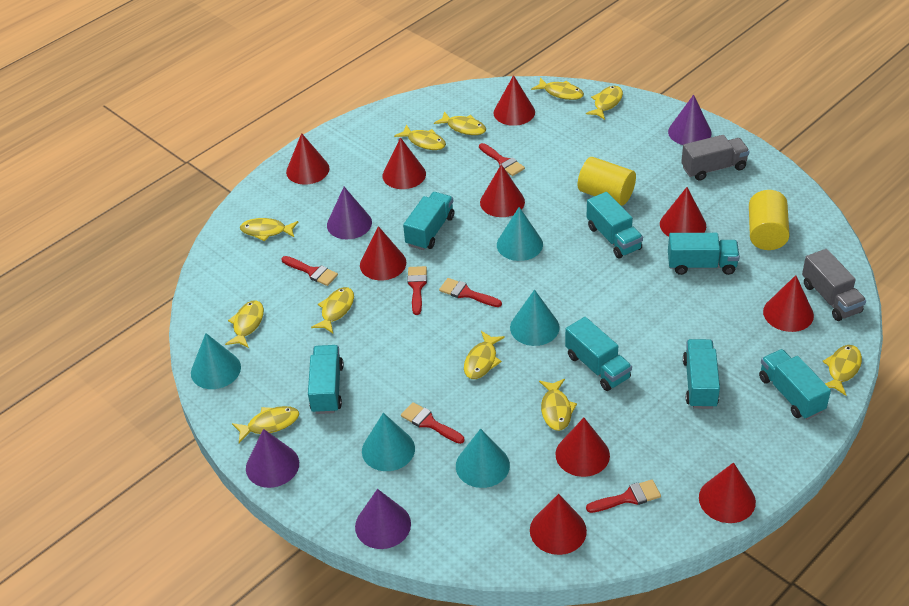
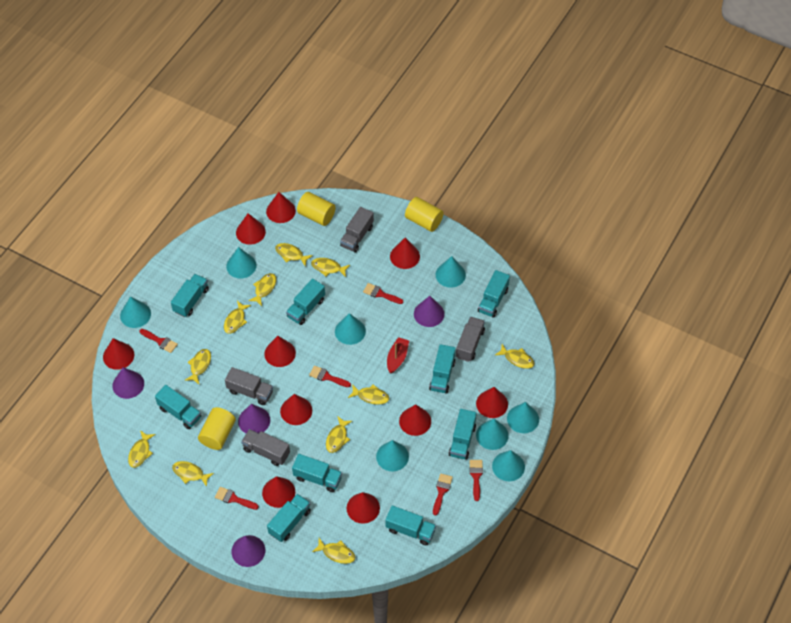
grey truck: [681,135,750,181] [802,249,866,321] = 2 -> [225,367,273,405] [241,429,290,466] [340,207,374,252] [456,317,485,362] = 4
red boat: none = 0 -> [387,337,409,373] = 1
turquoise cone: [191,333,241,389] [362,413,415,471] [456,429,510,488] [497,207,543,261] [510,290,560,346] = 5 -> [120,296,151,328] [226,247,257,278] [335,313,366,345] [376,440,409,471] [436,256,466,288] [476,419,509,450] [492,450,525,481] [507,402,539,433] = 8
turquoise truck: [308,345,344,414] [403,192,455,250] [565,317,632,391] [586,192,643,259] [668,233,740,275] [683,339,720,409] [759,349,831,420] = 7 -> [155,385,201,429] [171,274,209,317] [267,494,311,542] [286,279,325,325] [292,454,342,492] [385,505,436,545] [429,344,456,394] [449,409,477,460] [478,270,510,318] = 9
yellow cylinder: [578,157,636,206] [749,190,790,250] = 2 -> [198,407,236,450] [297,192,336,226] [405,197,444,232] = 3

